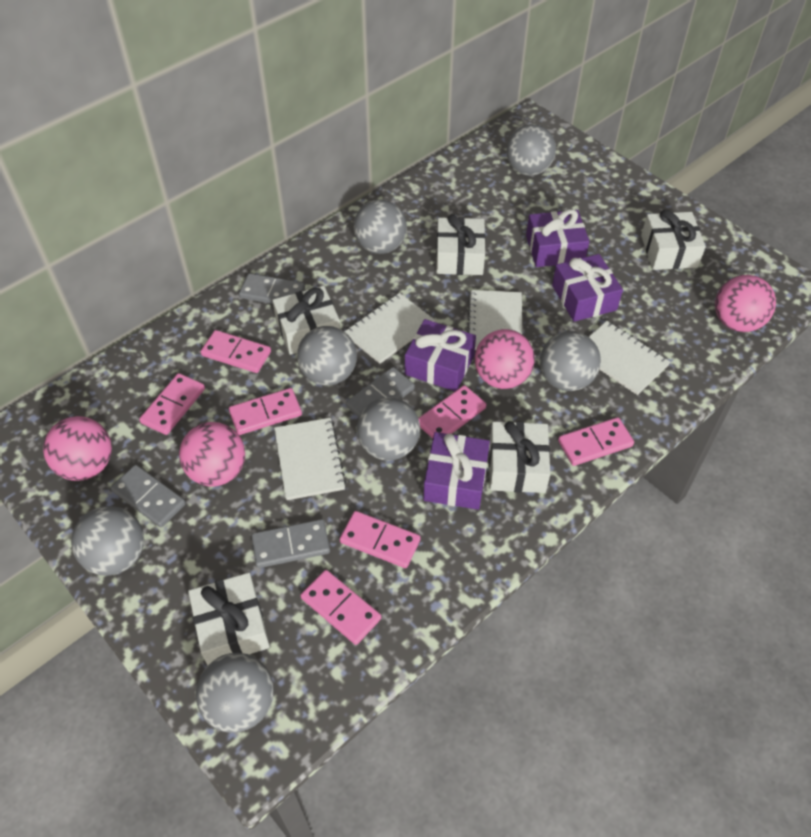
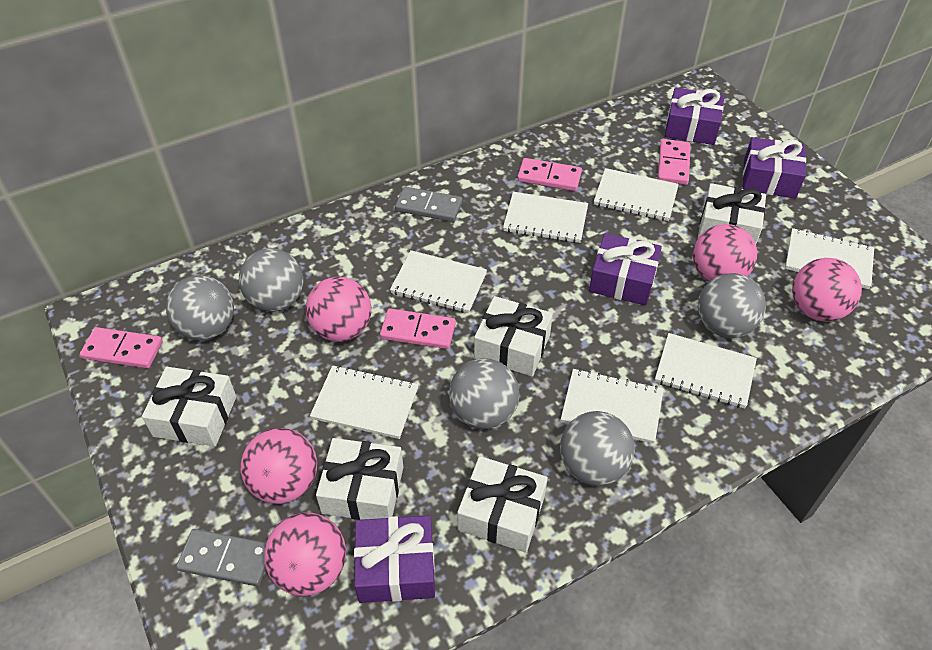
grey ball: [71,506,144,576] [196,653,274,733] [297,326,357,386] [354,200,407,254] [357,397,420,461] [506,124,556,176] [540,331,601,391] = 7 -> [166,275,234,340] [239,248,304,312] [449,358,519,429] [560,411,635,486] [698,273,766,338] = 5
grey domino: [111,465,186,527] [239,273,305,304] [251,519,330,568] [346,367,415,417] = 4 -> [176,529,266,586] [395,187,462,222] = 2
pink ball: [43,416,112,481] [179,422,245,486] [475,329,535,389] [715,275,776,332] = 4 -> [241,428,317,504] [264,512,346,596] [306,277,371,342] [693,224,757,282] [792,258,862,322] = 5
pink domino: [139,373,205,435] [201,330,271,373] [229,388,302,435] [300,570,381,645] [340,511,420,568] [418,385,486,439] [558,417,634,466] = 7 -> [80,327,163,368] [380,309,456,349] [517,158,582,191] [658,139,691,185] = 4
white notebook: [274,418,346,500] [344,293,435,364] [467,290,522,350] [589,321,670,395] = 4 -> [310,365,419,439] [390,250,487,313] [503,192,588,243] [561,369,664,444] [594,168,679,221] [655,333,757,409] [785,228,874,289] = 7

